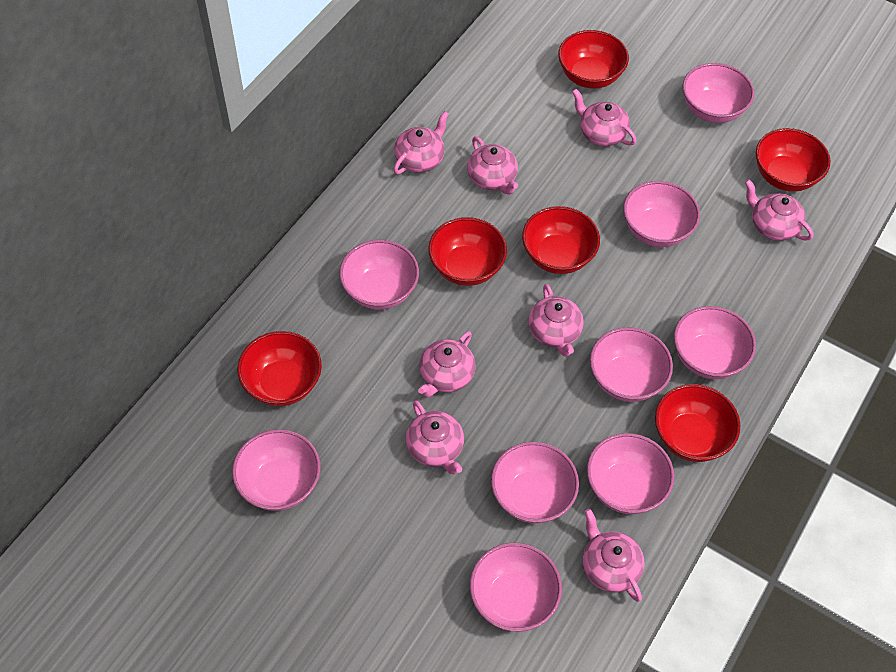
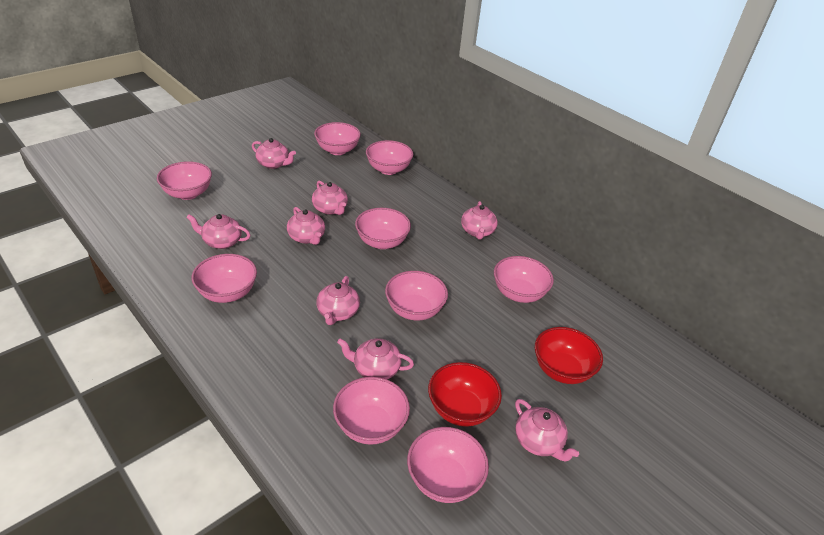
red bowl: [237,331,322,406] [428,217,507,286] [522,206,600,274] [558,30,629,89] [655,384,740,462] [756,128,831,192] = 6 -> [428,362,502,427] [535,327,603,384] = 2

